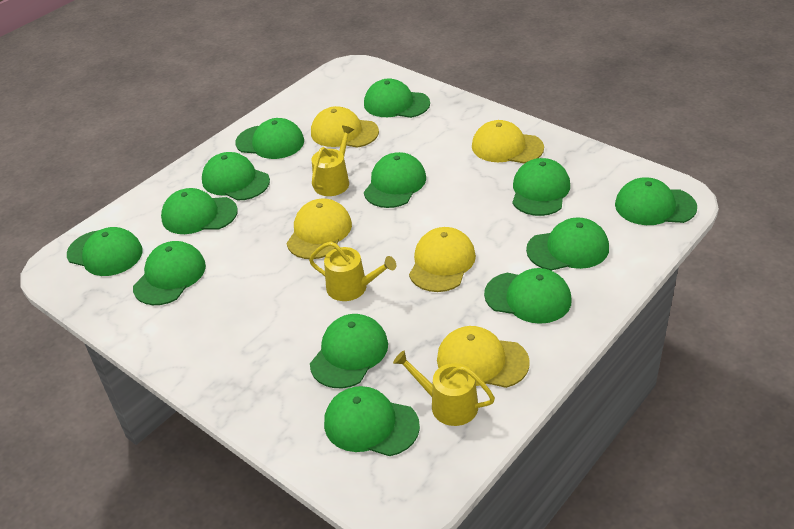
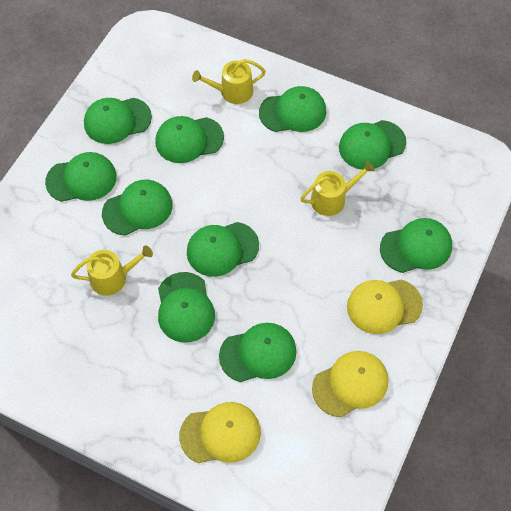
green cap: [67,227,143,276] [133,241,206,305] [161,188,238,234] [202,152,270,201] [235,118,304,159] [310,314,388,388] [324,386,420,456] [364,79,430,118] [364,152,426,208] [484,268,572,324] [512,158,570,216] [526,217,609,271] [615,177,697,225] = 13 -> [45,152,117,202] [84,98,152,144] [102,179,173,236] [155,116,224,163] [158,272,215,343] [187,222,259,277] [219,323,297,382] [259,86,326,132] [339,120,406,170] [380,218,452,273] = 10
yellow cap: [286,198,352,259] [311,106,379,148] [409,227,476,292] [437,326,530,388] [472,120,544,164] = 5 -> [179,402,261,463] [312,351,388,417] [347,279,423,334] = 3

